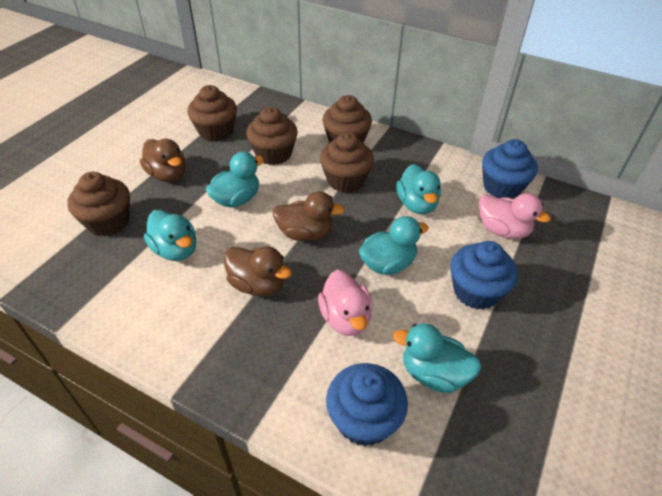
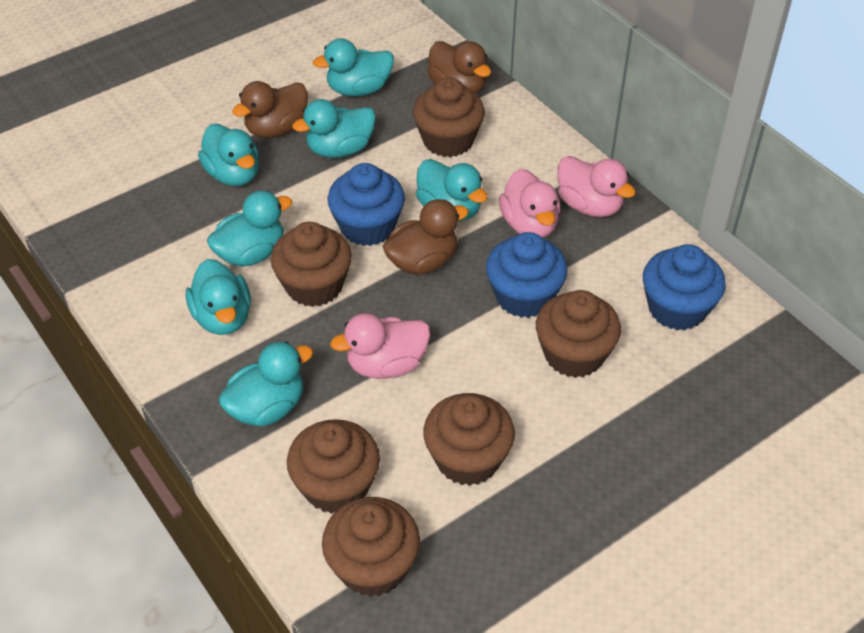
brown cupcake: [67,172,130,236] [187,85,237,141] [246,107,298,165] [320,132,374,193] [322,95,372,143] = 5 -> [271,222,352,307] [287,419,380,514] [322,497,420,597] [413,77,485,157] [423,393,515,486] [536,290,621,378] = 6
pink duck: [318,270,373,336] [479,193,551,239] = 2 -> [330,313,430,379] [499,169,561,238] [557,156,636,217] = 3
turquoise duck: [144,210,196,261] [206,151,264,208] [359,216,429,275] [393,323,482,393] [396,164,441,214] = 5 -> [186,259,251,335] [198,124,259,186] [207,190,292,267] [218,341,313,427] [292,99,376,158] [313,38,394,96] [416,159,487,221] = 7

